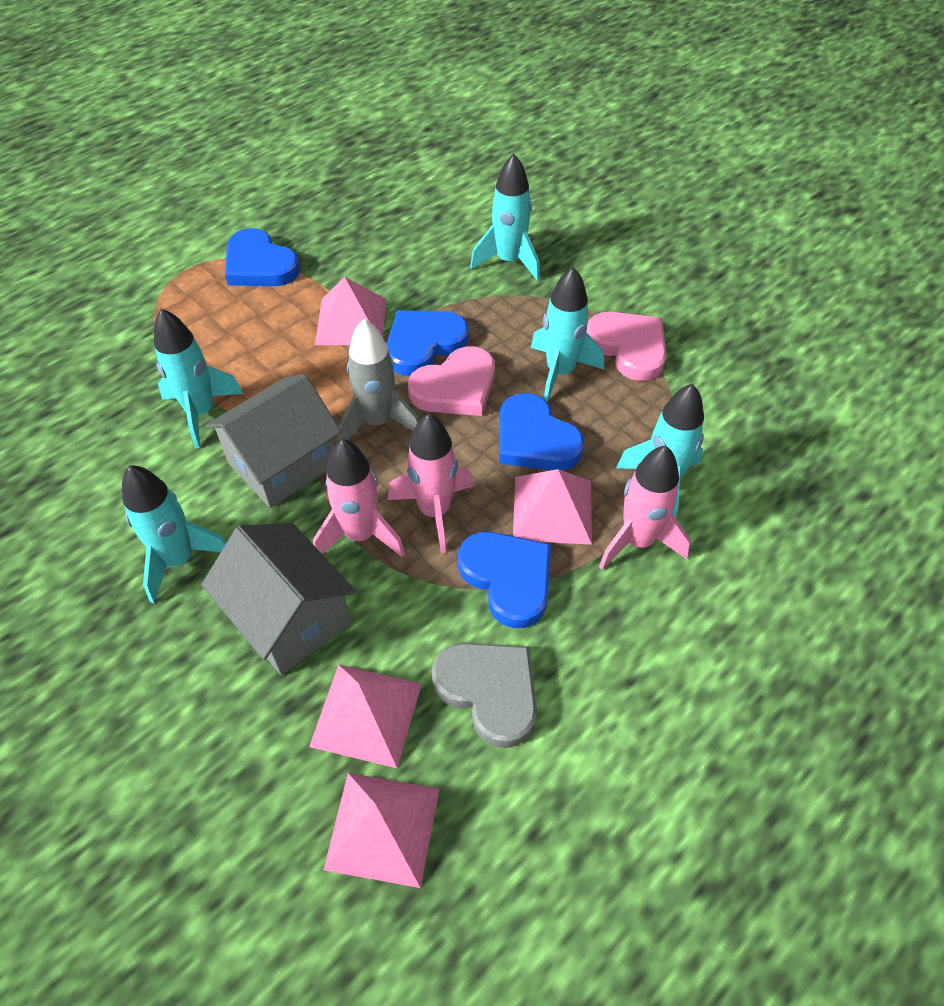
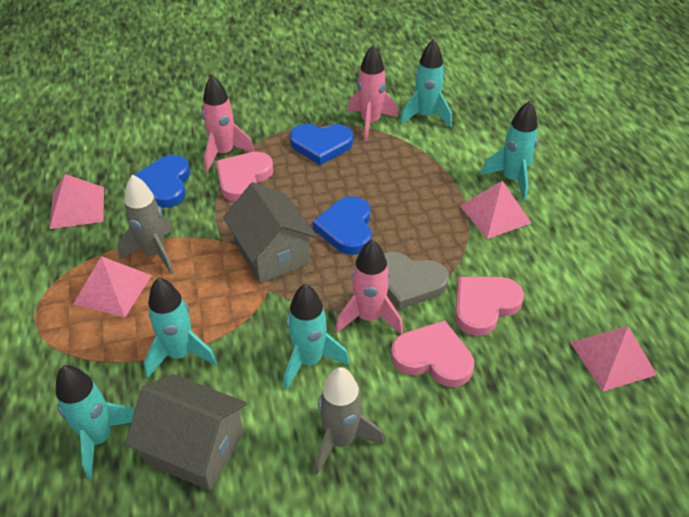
blue heart: [225,228,300,286] [387,310,469,376] [458,532,551,628] [499,393,584,470] = 4 -> [134,155,190,208] [290,124,353,165] [312,196,372,255] = 3
grey rocket: [339,319,419,441] = 1 -> [117,175,174,275] [314,367,384,475] = 2
pink heart: [408,346,495,416] [586,312,666,381] = 2 -> [216,152,273,202] [391,320,474,387] [455,277,524,336] = 3

